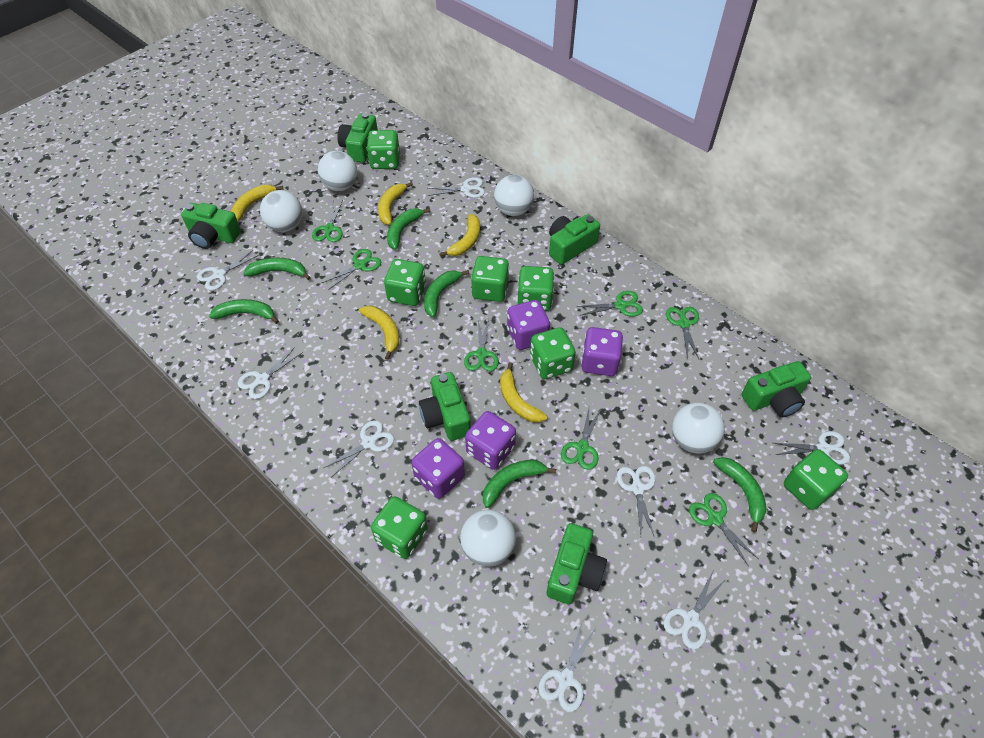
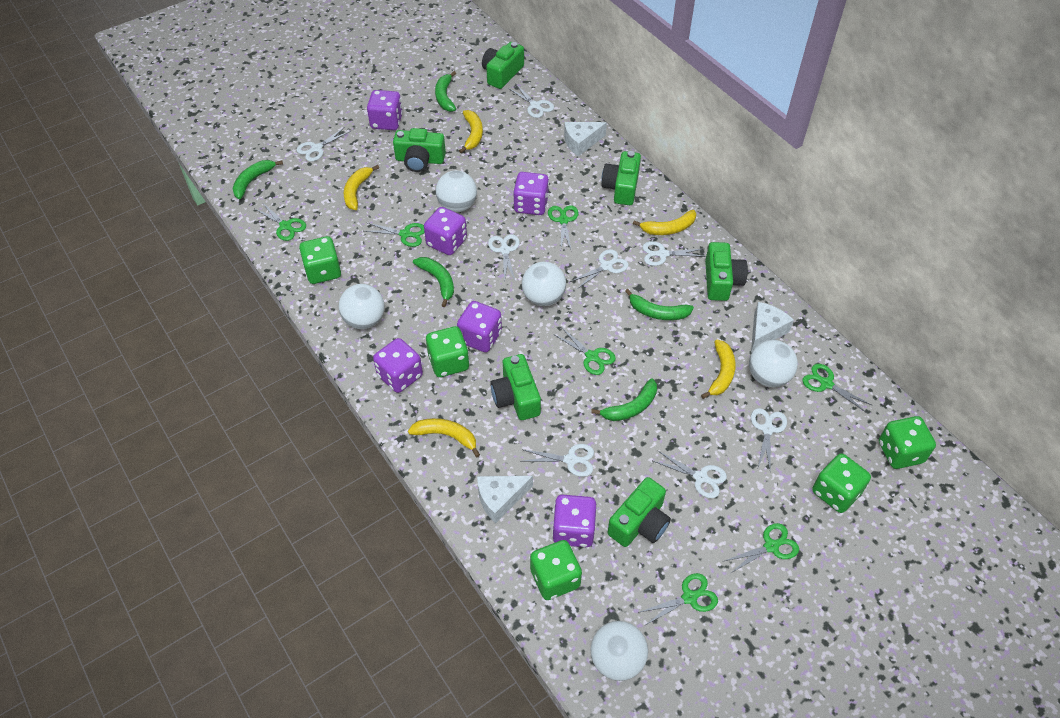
green banana: [209,299,279,324] [243,258,311,280] [387,208,431,250] [424,270,469,317] [483,460,556,508] [713,457,767,533] = 6 -> [233,160,283,199] [413,257,454,307] [435,71,456,112] [591,378,657,421] [625,289,694,320] = 5
green dice: [367,130,400,169] [371,496,428,559] [384,259,426,306] [471,256,509,302] [518,266,554,311] [530,327,576,379] [784,449,848,510] = 7 -> [299,236,341,284] [426,326,469,377] [530,540,582,600] [812,453,871,513] [879,416,936,469] = 5
purple dice: [411,438,465,499] [465,411,516,470] [507,300,550,350] [581,327,623,376] = 4 -> [367,90,403,130] [373,338,423,393] [424,207,467,255] [457,301,502,352] [513,172,549,215] [552,495,596,547] = 6
white cheese: none = 0 -> [477,476,533,523] [564,122,607,156] [751,302,794,352] = 3

